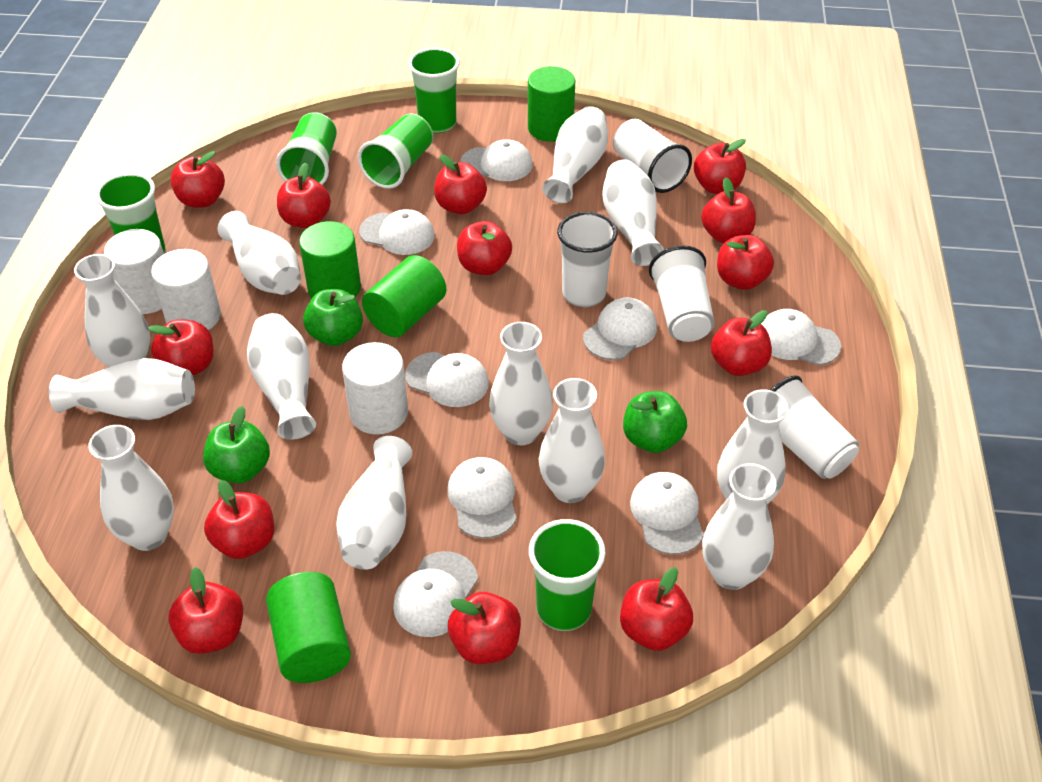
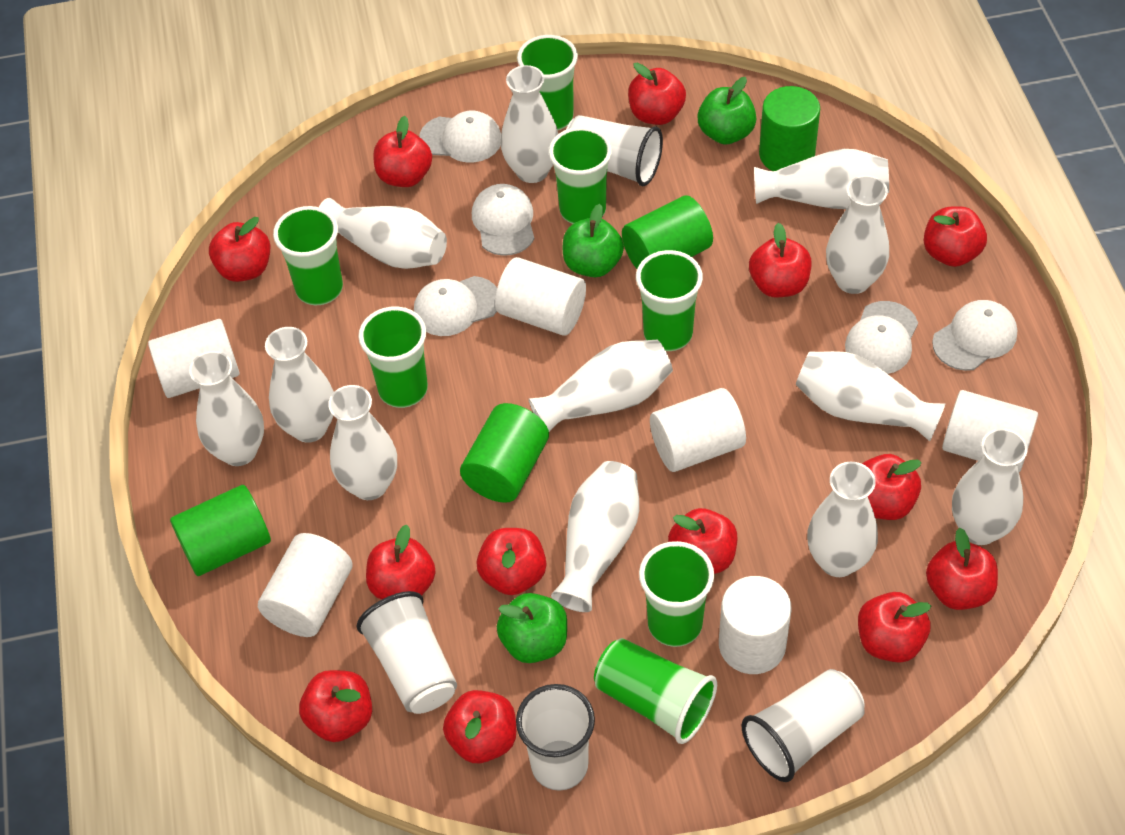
green cup: [96,173,165,253] [276,112,337,185] [358,114,433,189] [408,47,460,133] [529,519,605,631] = 5 -> [273,206,343,305] [358,306,428,408] [517,35,578,130] [549,127,612,224] [594,638,717,744] [636,250,703,351] [639,541,714,647] = 7
white cap: [359,209,435,255] [393,551,478,637] [405,352,489,407] [448,457,516,538] [461,139,533,181] [583,298,657,360] [630,472,704,555] [761,309,841,365] = 8 -> [414,276,497,336] [419,111,501,163] [472,184,534,256] [845,301,918,374] [932,300,1017,371] = 5
white cylinder: [104,229,164,314] [151,249,221,330] [342,342,408,435] = 3 -> [148,319,240,398] [258,533,353,637] [495,257,586,335] [650,388,746,472] [719,576,792,674] [942,390,1038,472] = 6

